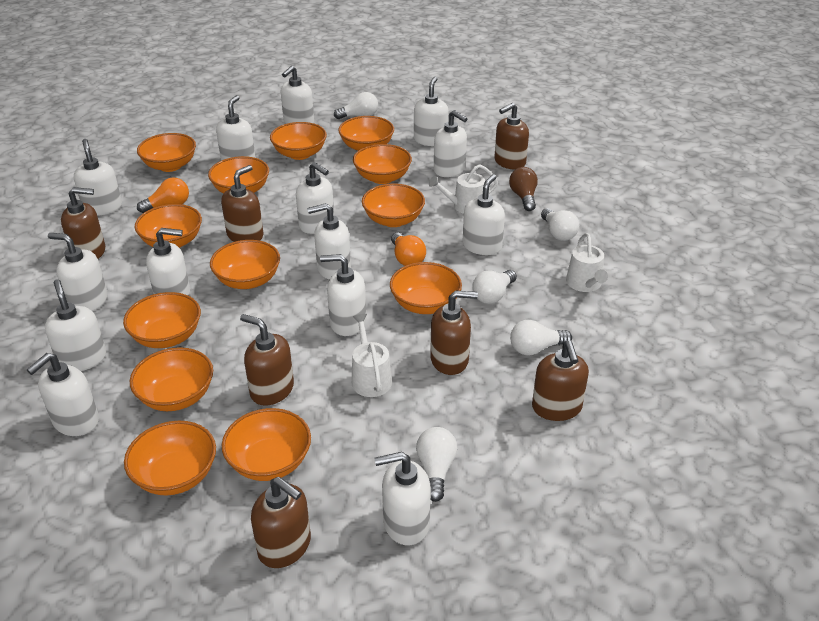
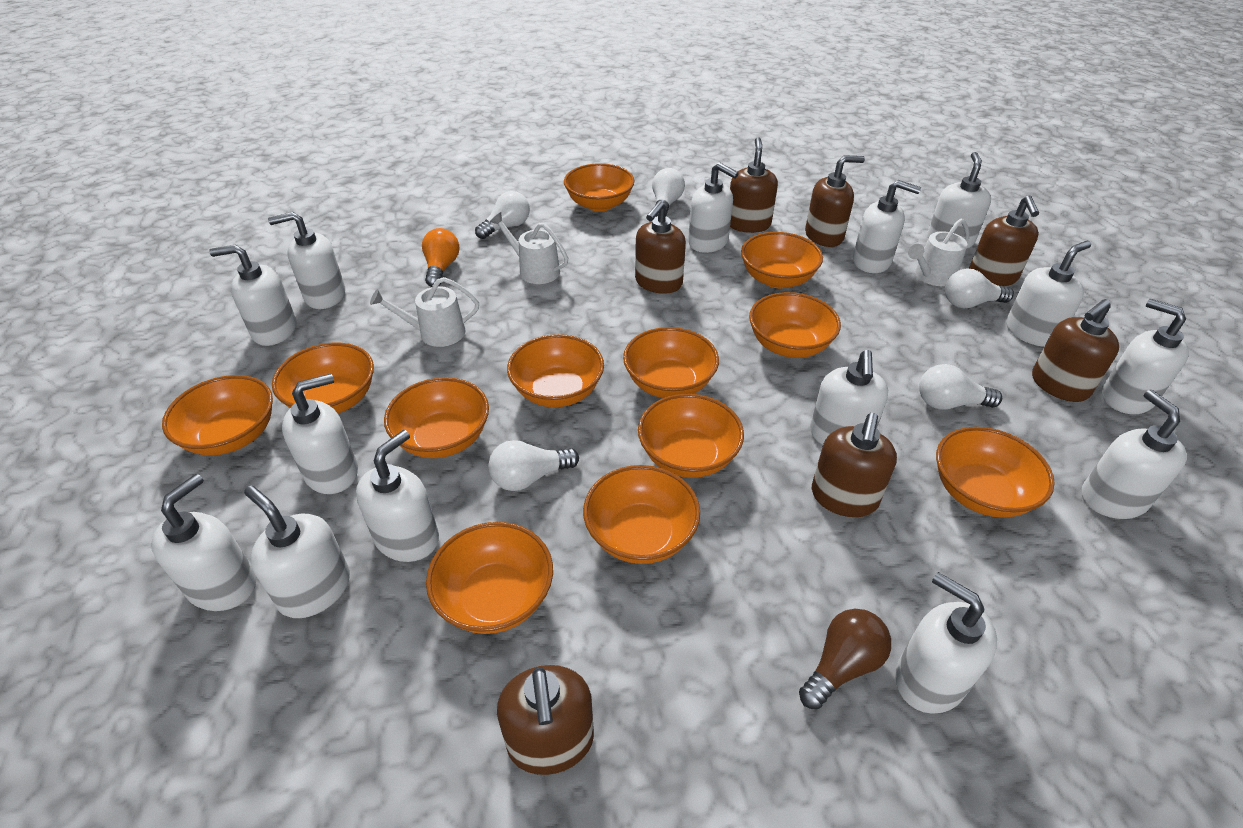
orange bowl: [123,292,201,348] [124,421,216,496] [130,347,213,411] [135,204,202,248] [137,133,196,172] [208,156,269,194] [210,240,280,289] [222,408,311,481] [270,122,327,160] [338,116,394,151] [353,144,412,184] [362,184,425,227] [390,262,462,314] = 13 -> [162,375,273,456] [272,343,374,414] [384,377,489,458] [426,522,553,634] [507,334,604,407] [564,163,634,212] [583,465,700,564] [623,327,719,398] [638,394,744,478] [741,232,823,288] [749,292,841,358] [936,427,1055,518] = 12
orange light bulb: [137,177,189,213] [391,233,426,266] = 2 -> [422,228,460,287] = 1

